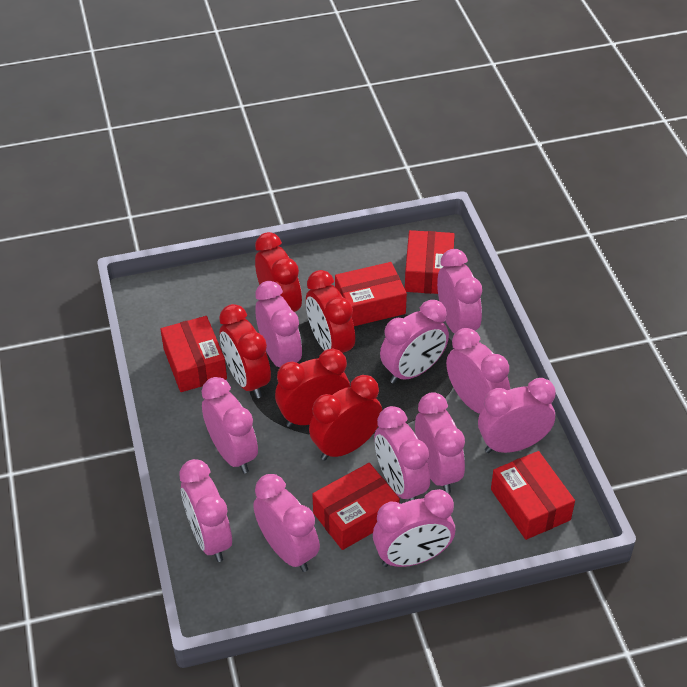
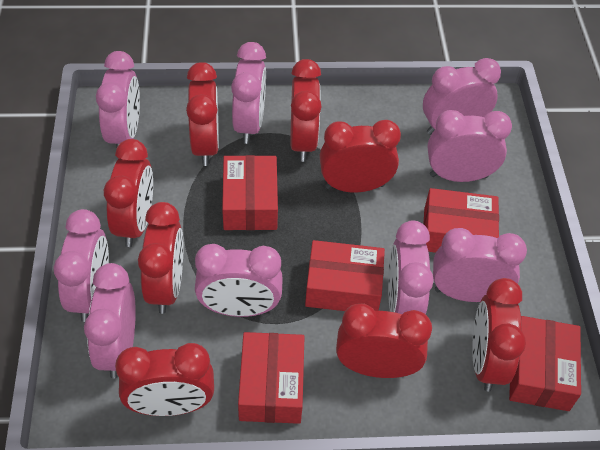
pink clock: [179,459,232,562] [202,377,258,473] [253,474,320,572] [255,281,302,367] [373,489,455,567] [374,406,430,501] [380,300,449,384] [415,392,465,493] [437,249,482,334] [446,328,510,414] [478,378,556,453] = 11 -> [53,209,109,322] [84,263,136,379] [96,51,140,147] [195,244,283,317] [231,42,266,144] [388,220,434,314] [423,58,501,135] [427,110,512,182] [433,228,527,302] = 9
red clock: [219,304,271,398] [255,232,302,312] [275,349,350,427] [306,270,355,353] [309,375,382,461] = 5 -> [104,139,153,247] [115,343,214,416] [138,202,183,314] [186,62,219,166] [290,59,322,162] [320,120,401,193] [336,304,432,378] [472,278,526,392] = 8

